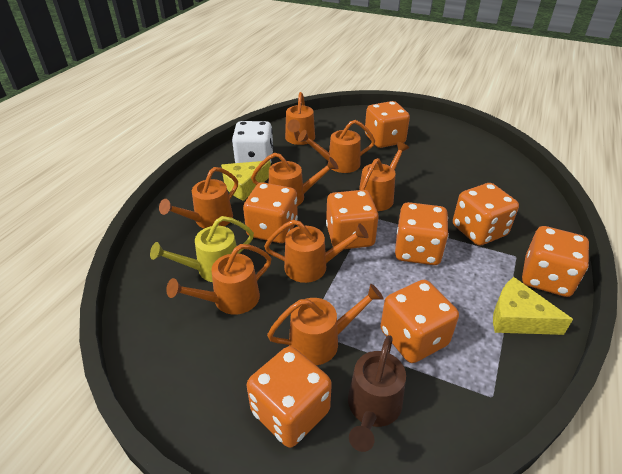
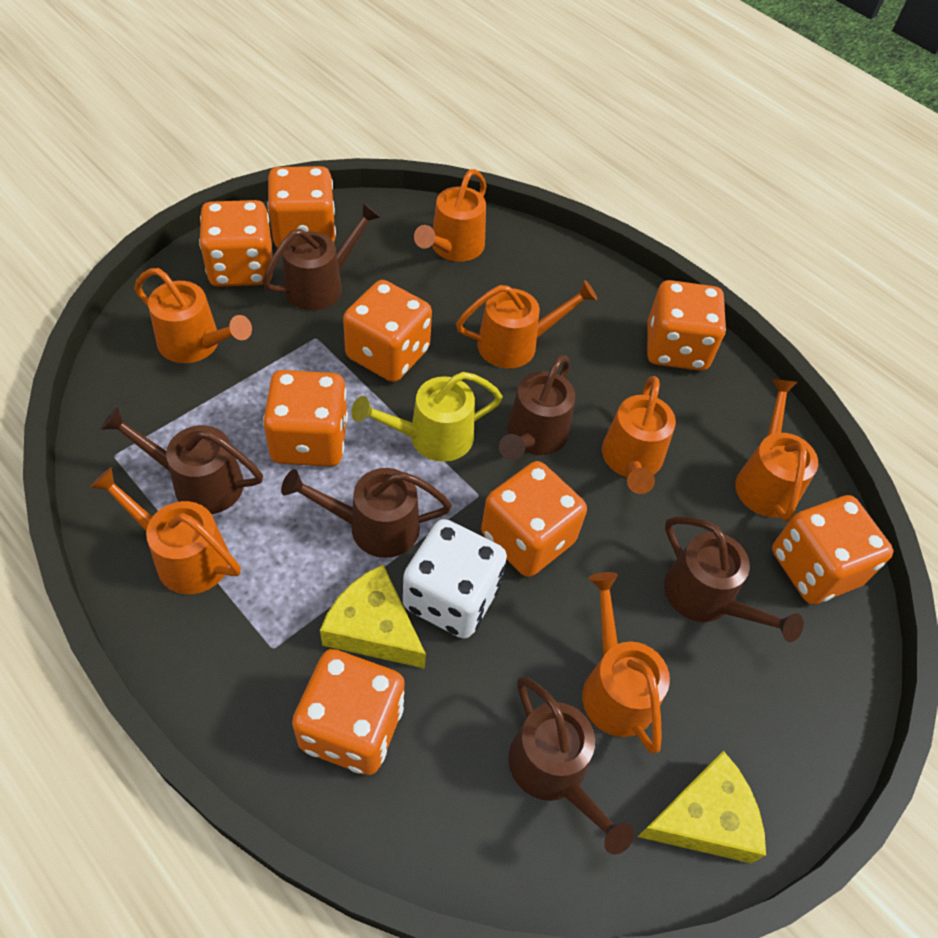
brown watering can: [348,335,406,452] = 1 -> [101,407,263,514] [263,203,381,311] [281,468,452,558] [499,355,575,461] [508,677,634,855] [664,516,804,642] = 6
orange watering can: [159,167,238,228] [166,244,272,315] [251,153,338,206] [264,220,369,283] [267,284,383,365] [285,92,315,145] [298,120,375,173] [359,142,409,211] = 8 -> [90,467,241,594] [134,268,252,363] [414,169,486,262] [456,280,597,368] [582,572,670,754] [602,376,676,494] [735,379,818,522] = 7

